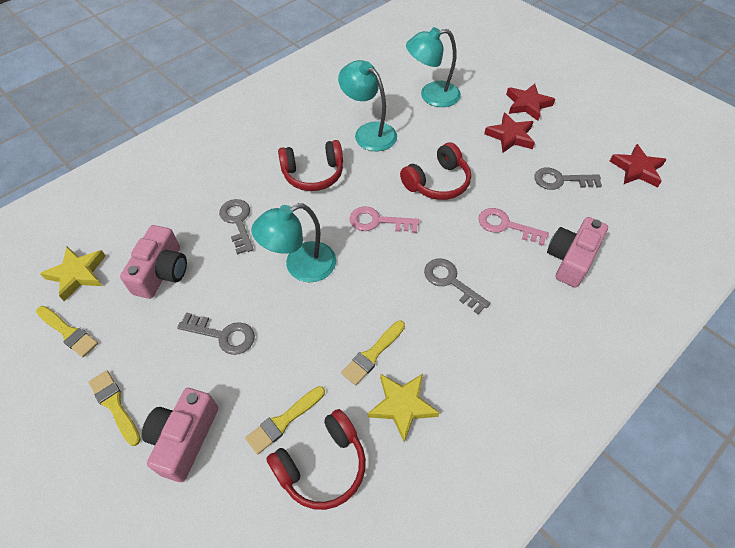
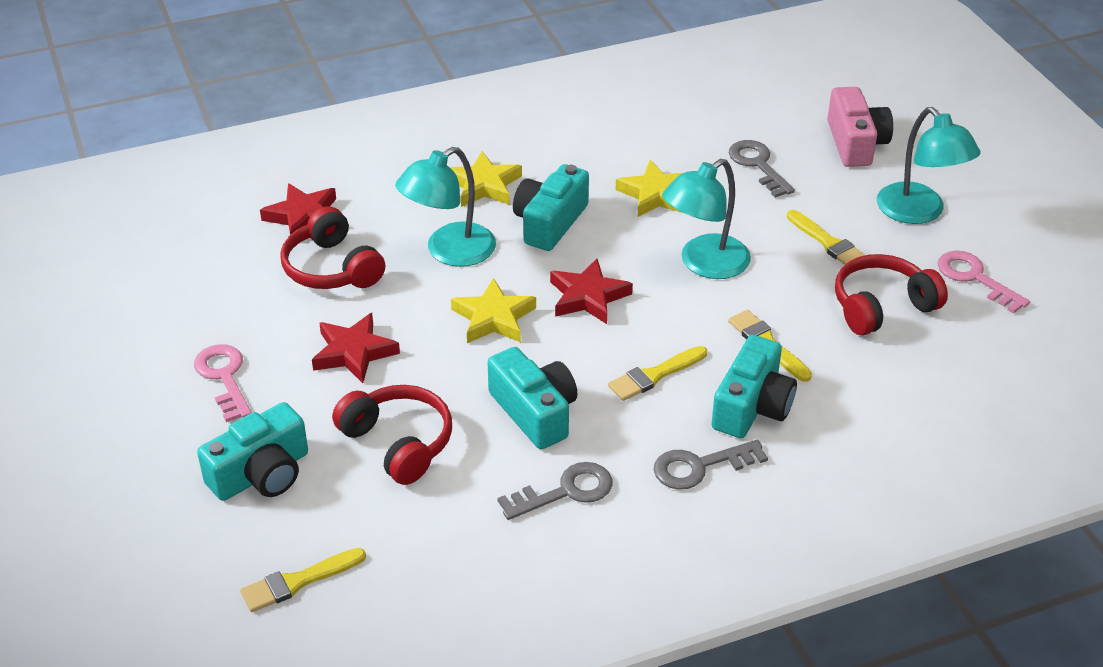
grey key: [177,312,255,355] [219,199,254,255] [424,259,490,314] [534,168,602,190] = 4 -> [498,462,612,520] [654,440,768,490] [729,140,795,198] = 3
pink camera: [120,225,187,299] [142,388,218,482] [547,217,608,288] = 3 -> [827,87,893,167] = 1
turquoise camera: none = 0 -> [197,402,308,501] [487,347,577,450] [513,164,589,251] [711,335,797,438] = 4
yellow star: [40,247,106,301] [368,374,439,442] = 2 -> [450,151,522,207] [451,278,536,343] [616,160,683,217] = 3

